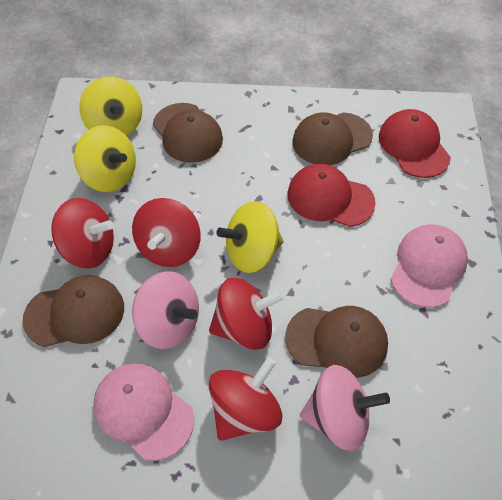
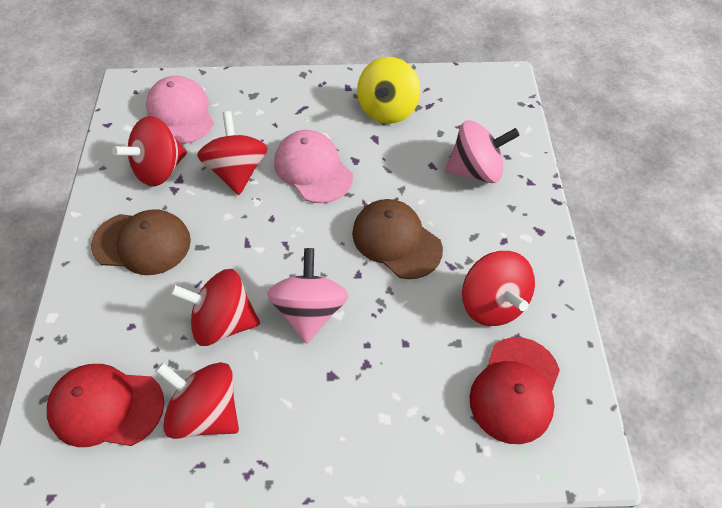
brown cap: [22,275,124,347] [153,103,223,163] [285,306,388,378] [292,112,373,165] = 4 -> [91,210,191,275] [352,199,443,279] = 2
red spinning top: [51,198,114,268] [132,198,201,267] [209,278,285,350] [209,357,282,441] = 4 -> [112,116,187,187] [155,362,239,439] [170,269,260,346] [197,111,268,195] [462,251,535,326] = 5
yellow spinning top: [74,125,136,192] [79,76,142,136] [216,201,284,273] = 3 -> [357,57,420,124] = 1

